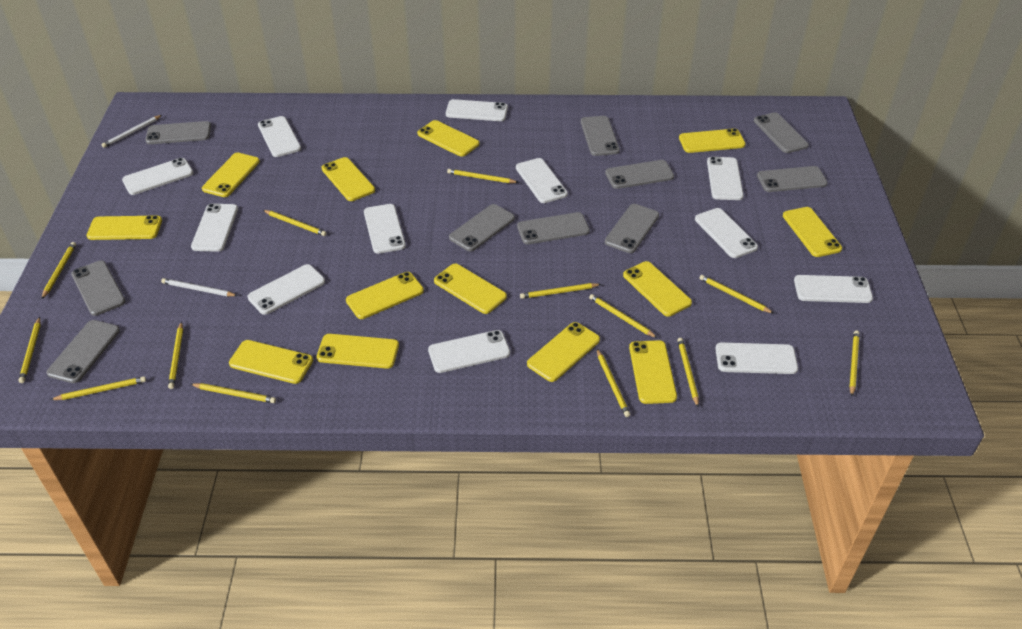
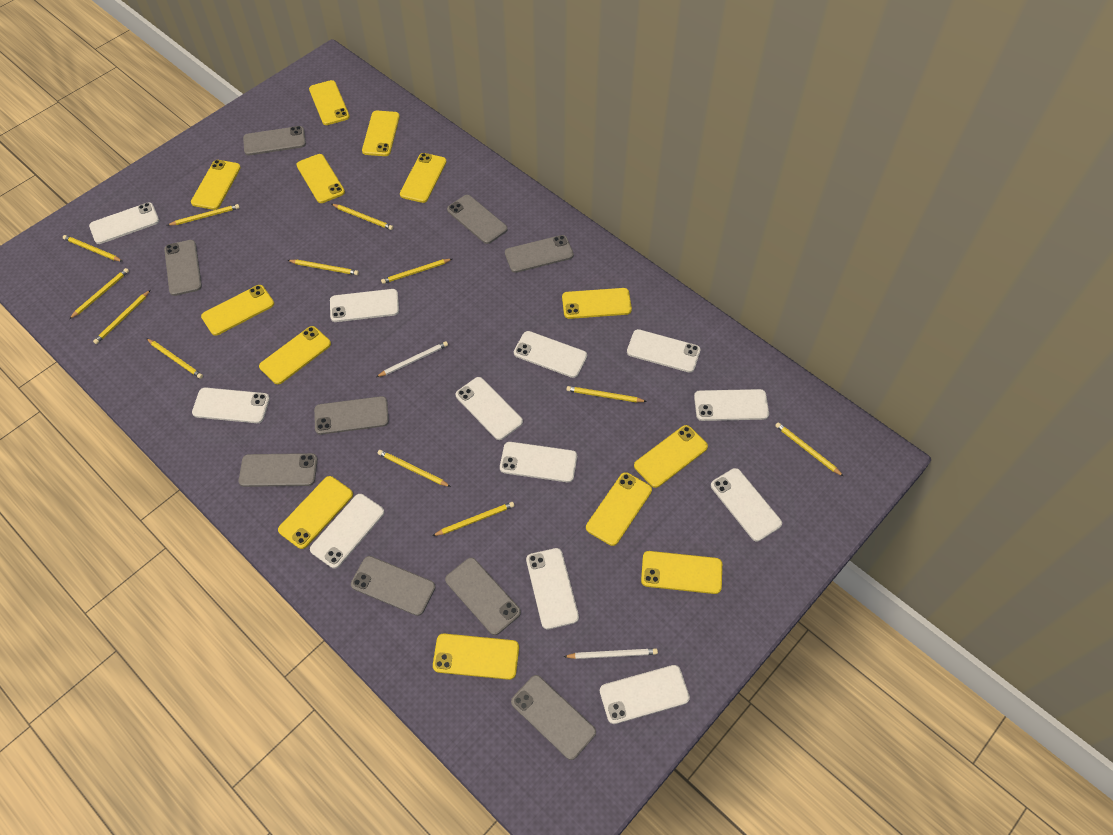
grey phone: [46,320,120,383] [71,261,126,316] [145,121,211,144] [449,204,515,251] [517,212,590,244] [581,116,620,156] [605,160,674,189] [605,204,659,253] [754,112,809,153] [757,166,828,192] = 10 -> [164,240,202,296] [239,453,318,487] [243,126,306,155] [314,396,389,435] [351,556,436,616] [445,557,521,635] [447,195,508,244] [505,235,574,273] [511,675,596,760] = 9
yellow pencil: [18,317,41,383] [42,242,76,299] [50,376,146,400] [168,322,183,389] [191,383,276,403] [263,210,327,236] [447,169,519,183] [520,283,601,299] [589,294,657,338] [597,349,630,417] [678,338,699,407] [699,275,774,314] [849,331,859,396] = 13 -> [63,235,123,262] [69,268,129,319] [93,290,150,344] [146,338,203,379] [168,204,240,226] [287,259,359,275] [332,204,393,230] [378,450,451,487] [381,259,452,284] [432,502,515,536] [566,386,647,402] [775,422,844,477] = 12

